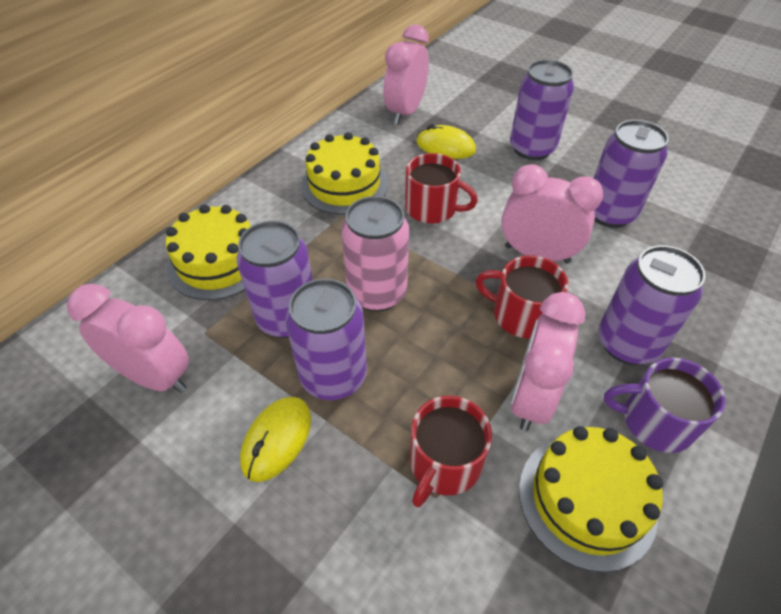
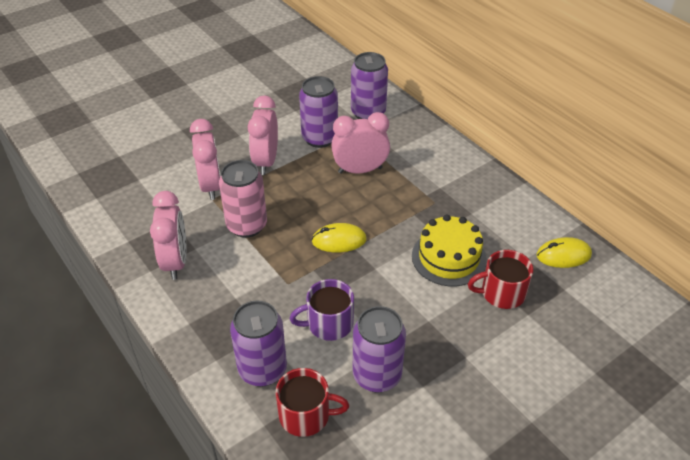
purple can: [236,221,313,338] [286,279,367,400] [510,60,574,160] [594,120,669,228] [598,245,706,365] = 5 -> [230,300,287,387] [299,76,338,148] [351,52,388,119] [353,306,406,392] = 4
red mug: [405,153,478,224] [410,396,492,507] [475,255,568,338] = 3 -> [276,368,349,437] [468,250,533,309] = 2
yellow cake: [166,204,251,300] [301,132,388,215] [519,426,663,572] = 3 -> [412,214,487,287] = 1

